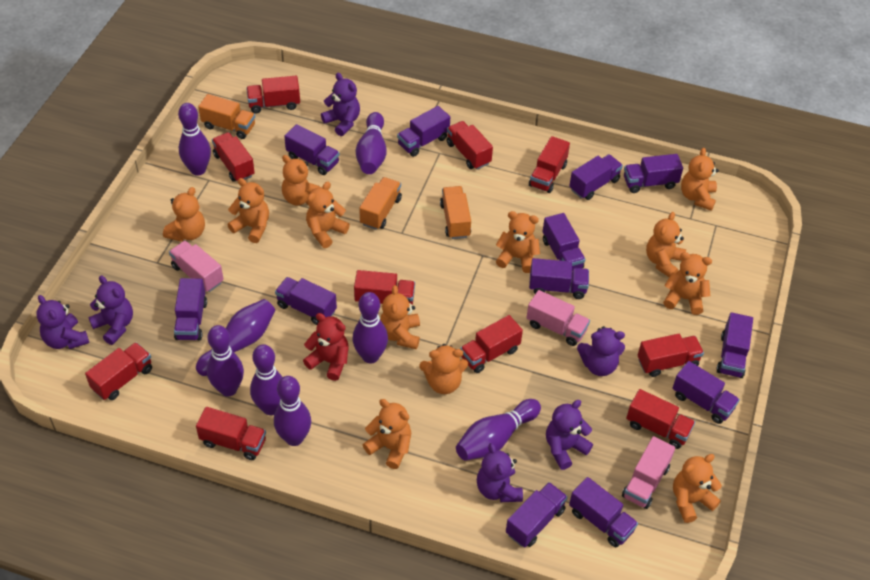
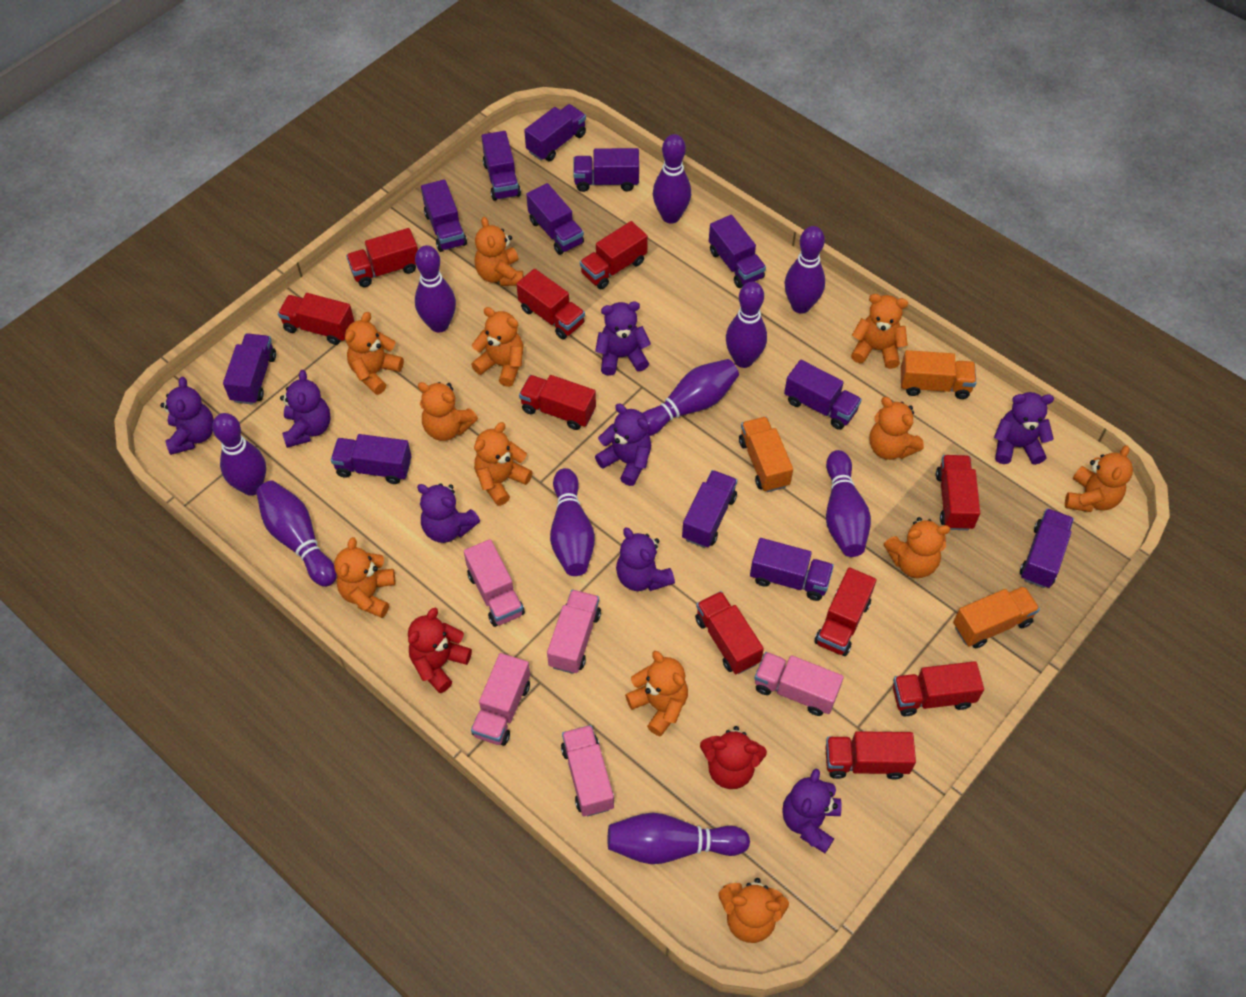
pink truck: [169,241,224,292] [527,290,590,346] [622,436,675,509] = 3 -> [464,539,525,627] [471,653,530,746] [547,589,601,674] [561,725,614,816] [754,652,844,716] = 5
purple bowling pin: [178,103,211,176] [196,299,275,376] [207,325,244,396] [250,344,282,415] [274,376,311,446] [352,292,388,363] [356,112,386,174] [456,399,541,461] = 8 -> [212,413,266,496] [256,481,337,587] [415,245,456,333] [550,468,595,576] [608,813,750,864] [642,359,739,436] [653,134,691,224] [726,282,767,368] [785,226,825,314] [826,450,871,557] = 10
purple teddy bear: [37,295,89,349] [88,276,133,345] [321,73,360,136] [477,443,523,502] [546,400,593,470] [577,326,625,376] = 6 -> [160,377,214,455] [280,370,331,448] [417,483,480,543] [595,301,651,376] [595,404,651,486] [616,528,675,591] [782,769,842,853] [994,392,1054,465] = 8
red teddy bear: [303,313,349,381] = 1 -> [408,608,472,693] [700,726,767,789] = 2

